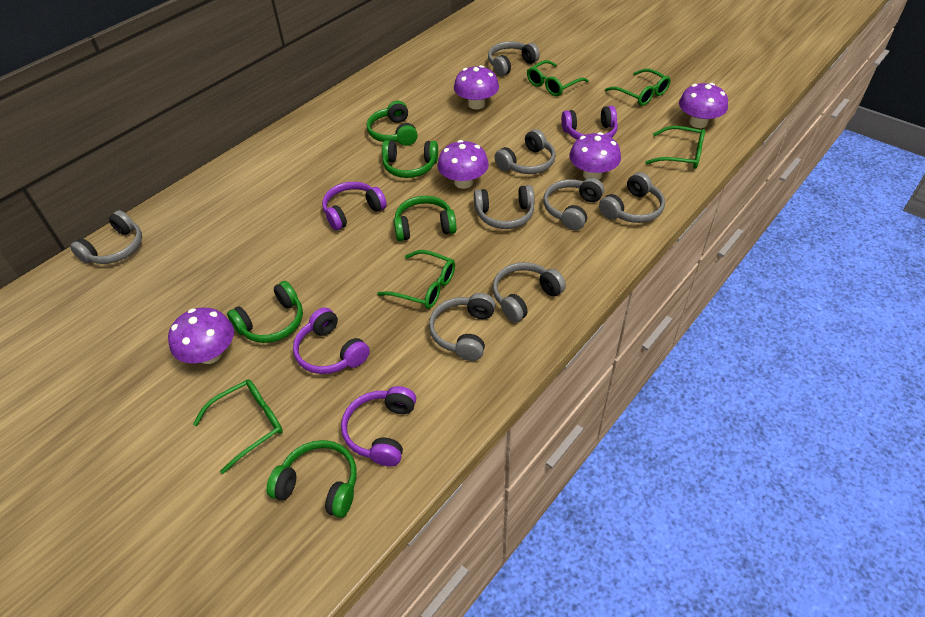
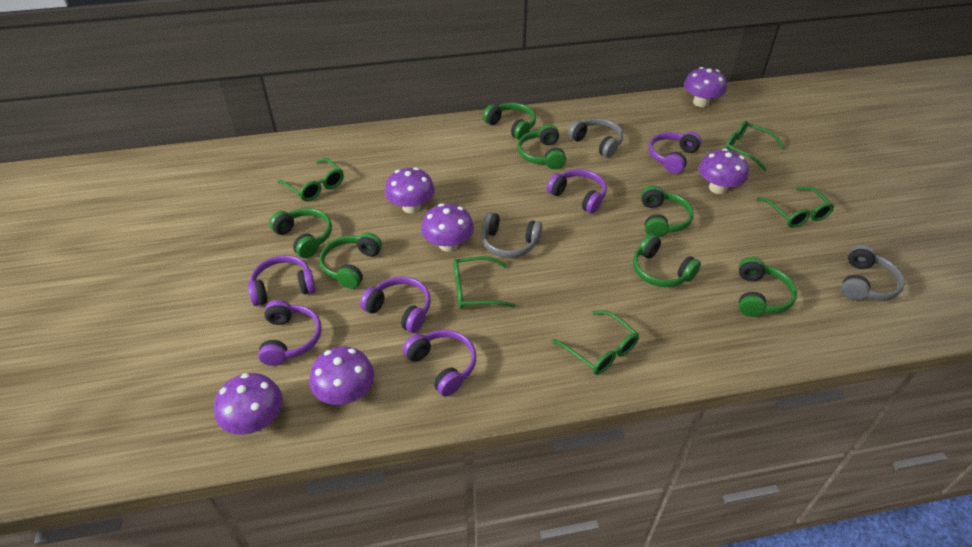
green headphones: [227,281,303,343] [266,440,356,518] [367,101,418,146] [382,140,438,178] [394,196,457,241] = 5 -> [269,208,332,258] [319,233,382,289] [483,103,536,140] [518,124,566,169] [633,234,701,287] [641,185,694,237] [739,257,797,317] = 7
grey headphones: [70,210,142,264] [429,293,495,361] [474,185,535,229] [488,41,540,76] [492,262,566,322] [495,129,556,174] [543,178,604,230] [599,172,665,223] = 8 -> [481,212,542,258] [568,118,623,158] [841,245,905,301] = 3
purple headphones: [293,307,370,374] [322,182,387,230] [341,386,416,466] [561,106,618,140] = 4 -> [248,255,316,306] [258,300,322,366] [360,276,431,333] [403,330,476,397] [547,169,607,214] [648,132,702,174] = 6
purple mushroom: [168,308,234,364] [437,140,489,189] [454,65,499,110] [569,132,621,180] [679,83,728,128] = 5 -> [214,373,283,435] [309,346,374,405] [385,167,435,213] [421,203,474,252] [684,67,727,107] [699,148,749,194] = 6

